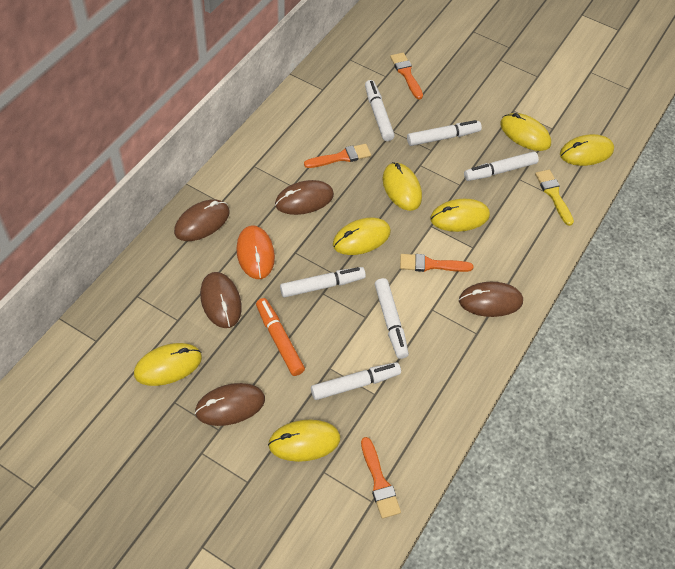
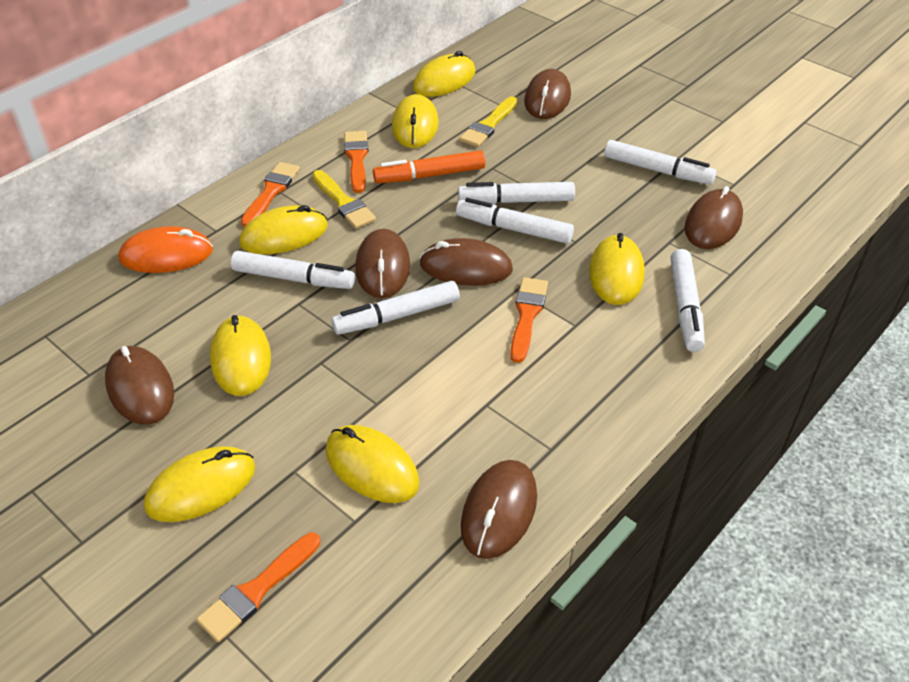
brown mouse: [174,199,230,241] [195,383,265,426] [200,272,242,328] [275,180,334,215] [459,282,523,317] = 5 -> [105,346,174,425] [355,229,410,298] [419,238,513,286] [461,460,537,559] [524,69,571,119] [685,186,743,249] = 6
yellow brush: [535,170,574,226] = 1 -> [312,170,376,229] [460,96,518,147] = 2

